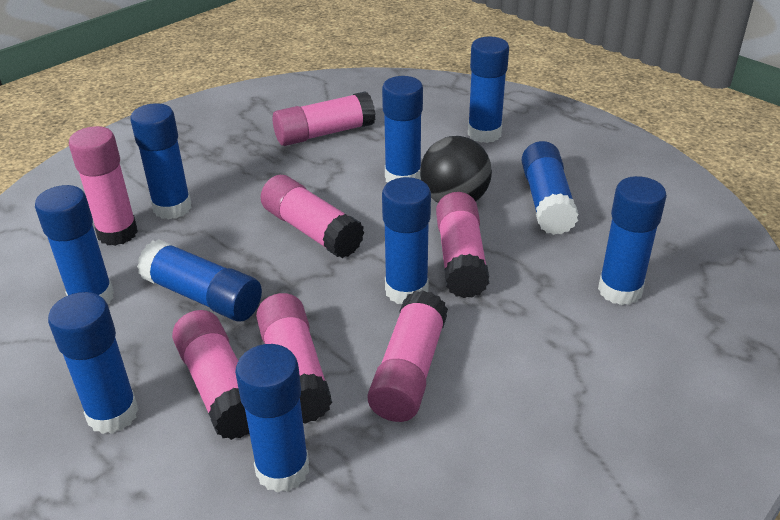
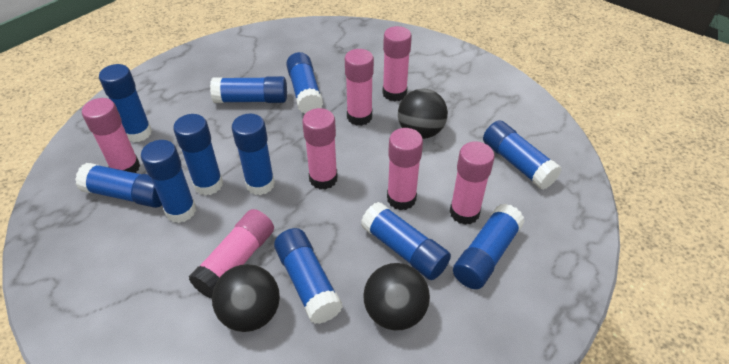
black ball: [420,136,492,202] = 1 -> [212,264,280,332] [363,263,430,331] [398,89,448,139] = 3
blue glue stick: [35,185,114,304] [48,292,139,434] [130,103,191,220] [137,239,262,322] [235,344,309,493] [382,76,423,182] [382,177,431,304] [468,37,509,143] [521,141,579,235] [598,176,667,305] = 10 -> [75,163,162,208] [99,64,152,142] [141,140,196,223] [173,114,223,195] [210,76,287,103] [232,114,275,195] [274,228,343,324] [286,52,323,114] [361,202,451,280] [453,204,525,289] [483,120,562,189] = 11

